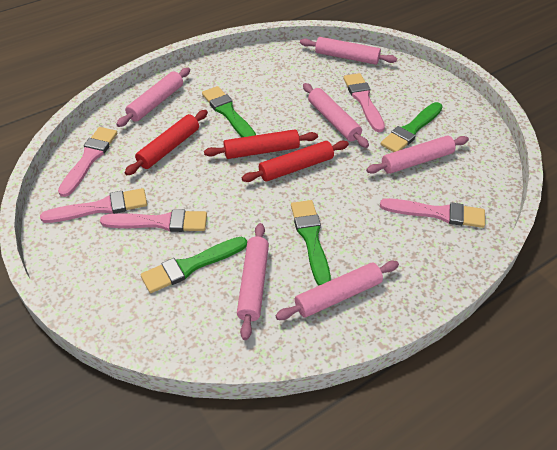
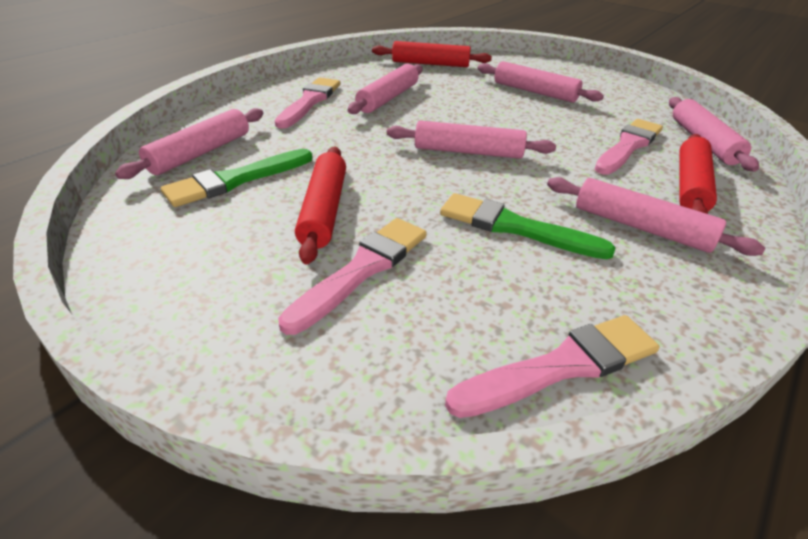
green brush: [141,237,247,293] [202,86,256,137] [291,200,331,286] [381,102,443,152] = 4 -> [161,149,313,207] [440,193,616,259] = 2
pink brush: [40,188,147,223] [58,127,117,197] [100,209,207,232] [343,73,385,132] [380,198,485,228] = 5 -> [275,78,340,129] [278,218,427,335] [445,315,660,418] [594,119,663,174] = 4

